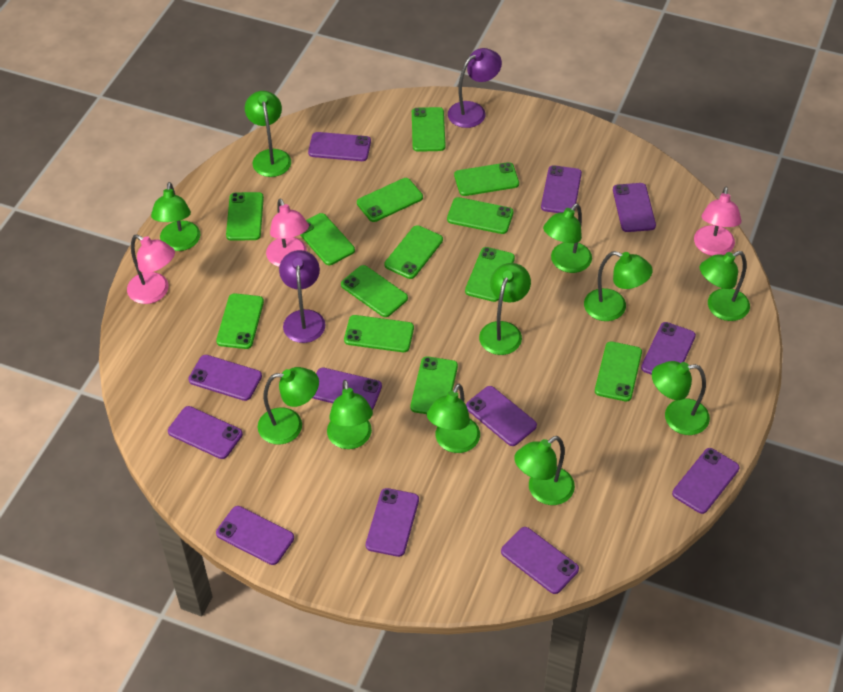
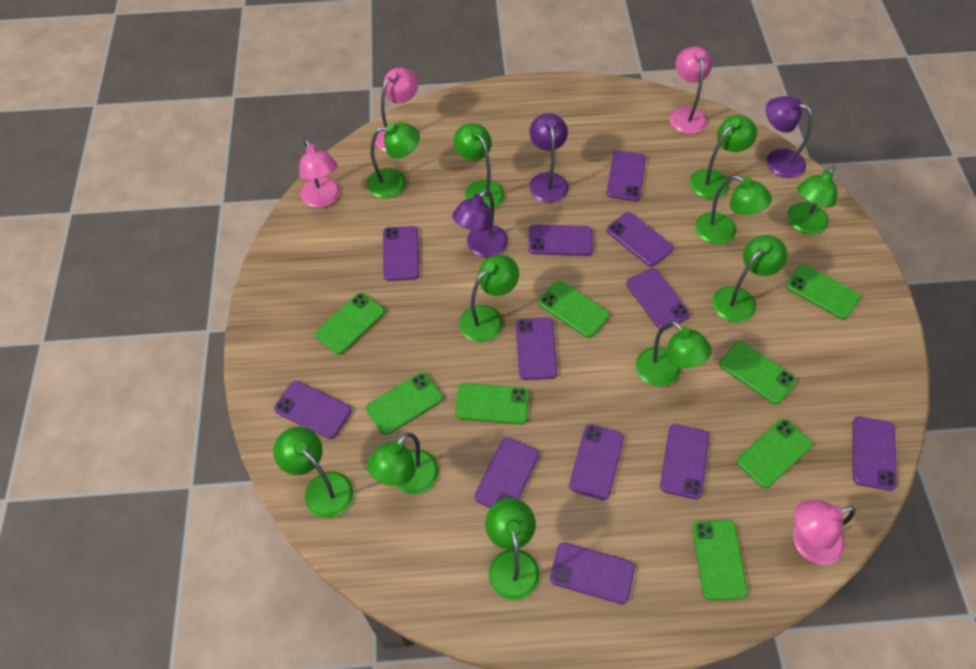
green phone: [216,293,264,349] [226,192,264,241] [300,213,355,265] [341,265,408,317] [344,315,414,352] [357,178,423,222] [384,225,443,279] [411,357,458,414] [412,107,446,152] [447,197,513,234] [454,162,519,196] [465,247,515,302] [595,342,642,401] = 13 -> [315,293,385,355] [366,372,443,435] [455,383,529,425] [538,280,610,338] [692,520,748,600] [719,341,796,404] [737,419,812,488] [786,264,860,319] = 8
pink lamp: [127,235,175,304] [266,198,309,267] [694,187,742,256] = 3 -> [299,139,340,208] [375,68,418,152] [669,47,712,134] [793,500,856,565] = 4
purple lamp: [279,250,326,343] [448,48,502,128] = 2 -> [452,189,508,257] [529,113,569,203] [766,96,812,178] = 3

